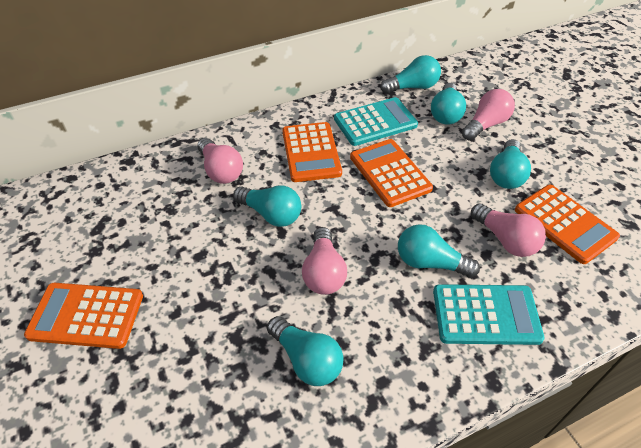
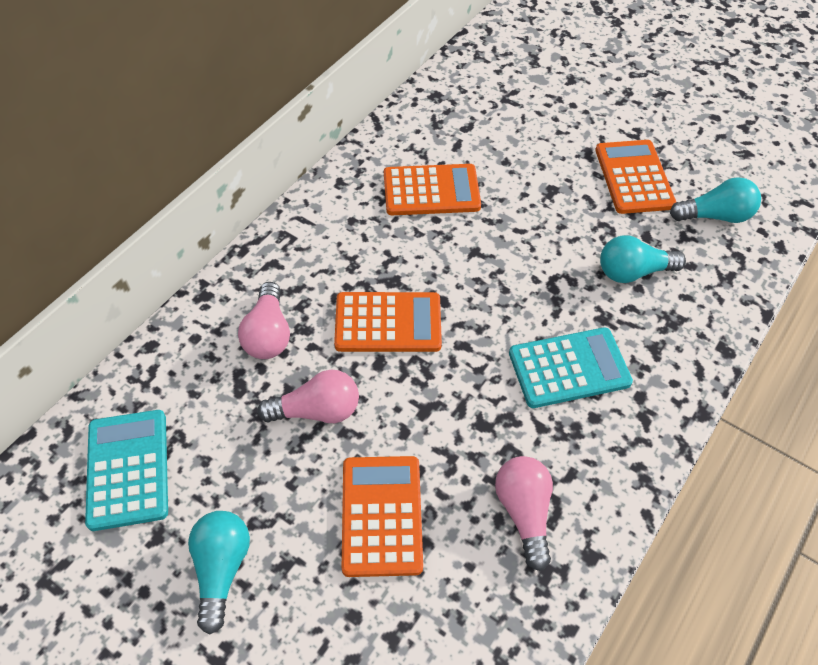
pink light bulb: [197,138,243,184] [302,227,347,295] [462,89,515,141] [471,203,546,257] = 4 -> [238,282,290,359] [257,370,359,423] [495,456,553,571] = 3
turquoise light bulb: [233,185,301,227] [267,316,344,386] [380,55,441,94] [398,224,480,278] [431,83,466,125] [490,139,531,189] = 6 -> [188,511,250,635] [600,235,686,283] [670,177,761,223] = 3

